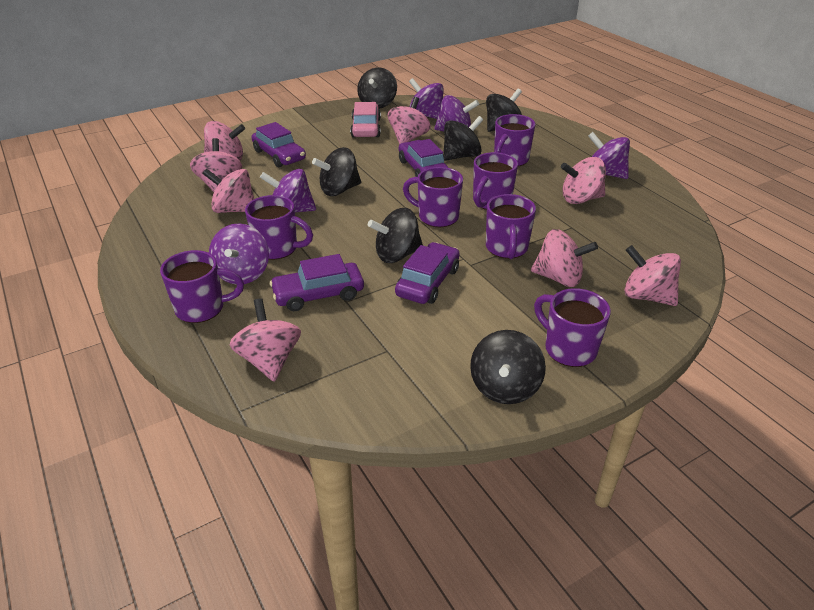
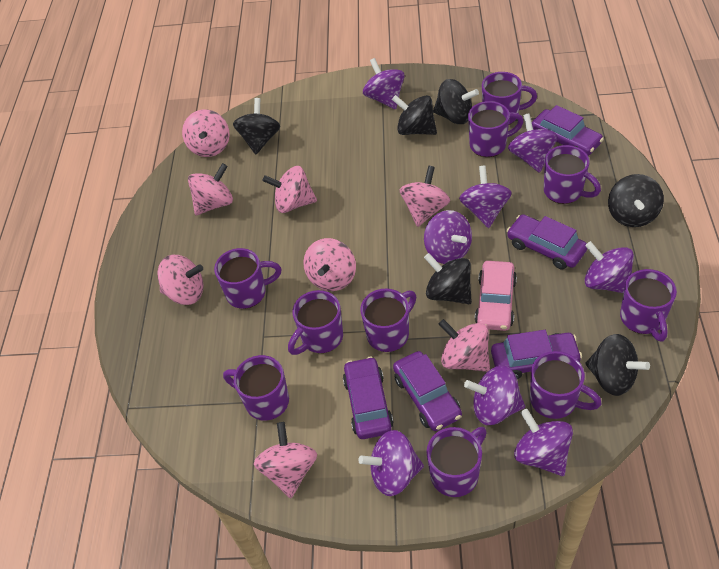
purple car: [251,122,306,167] [270,254,364,311] [395,242,460,304] [399,139,448,177] = 4 -> [343,357,393,439] [393,351,462,431] [491,330,582,379] [507,214,587,269] [532,105,604,156] = 5
purple mug: [160,250,244,323] [245,195,313,260] [403,167,463,227] [473,152,518,210] [486,194,536,259] [494,114,536,166] [534,288,611,367] = 7 -> [214,248,282,309] [223,355,289,421] [288,290,343,355] [360,288,416,352] [426,427,487,497] [468,101,524,157] [482,72,537,125] [530,351,602,419] [544,145,601,204] [620,269,677,342] = 10
purple spinning top: [209,223,269,284] [260,169,316,212] [409,78,444,119] [434,95,479,131] [588,132,630,179] = 5 -> [358,430,424,496] [363,58,405,109] [424,210,472,264] [459,166,512,228] [464,366,525,425] [508,114,558,173] [514,409,573,476] [584,241,634,293] = 8

